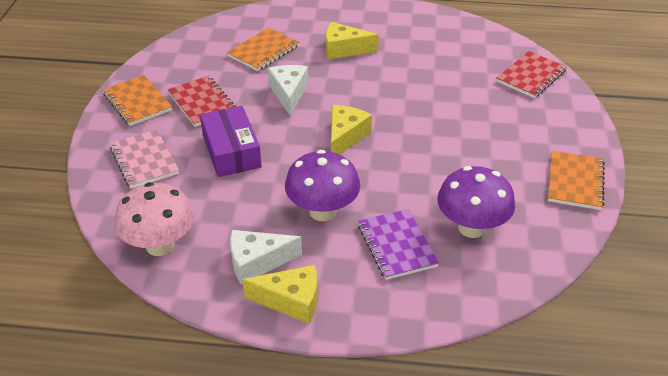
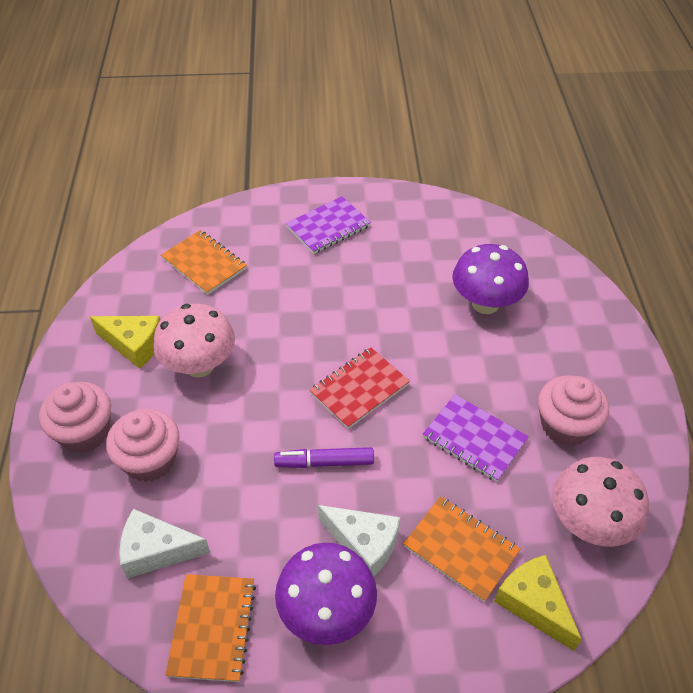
pink cupcake: none = 0 -> [39,382,111,453] [106,409,180,482] [538,375,609,446] = 3
pink mushroom: [114,182,195,256] = 1 -> [153,304,235,377] [552,457,649,547] = 2
pink notebook: [110,129,179,189] = 1 -> none = 0
purple box: [200,106,262,177] = 1 -> none = 0
purple marker: none = 0 -> [274,447,374,468] = 1
purple notebook: [358,209,439,280] = 1 -> [286,196,371,254] [423,394,529,482] = 2
red notebook: [168,76,236,127] [496,51,567,98] = 2 -> [310,347,410,429] = 1
yellow cheese: [242,265,318,324] [326,22,379,59] [331,105,372,154] = 3 -> [90,316,160,369] [494,555,582,651] = 2

